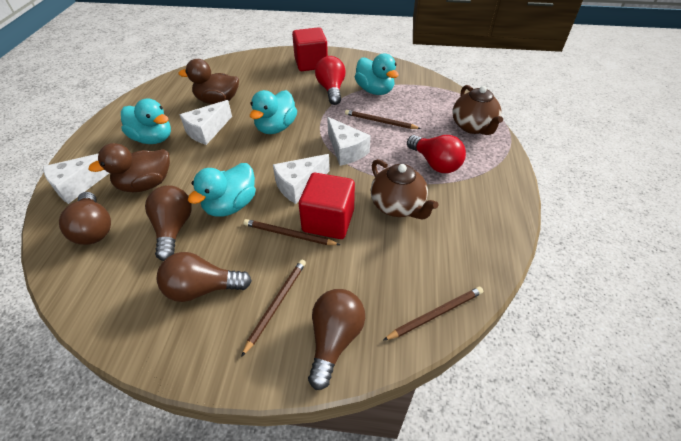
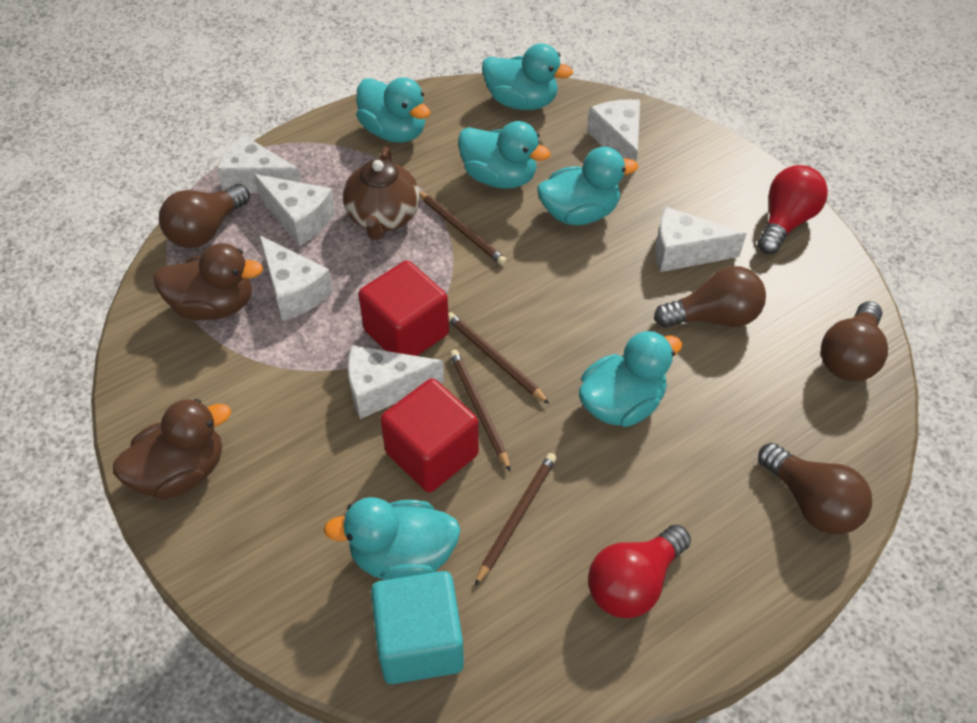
brown teapot: [371,159,439,219] [452,85,503,135] = 2 -> [343,146,420,240] = 1
turquoise cube: none = 0 -> [371,571,464,684] = 1
turquoise duck: [121,98,171,144] [188,163,256,217] [250,90,297,134] [355,54,399,95] = 4 -> [324,497,461,580] [356,77,430,143] [458,121,551,189] [482,43,573,110] [537,147,638,225] [579,331,682,427] = 6
white cheese: [44,154,109,204] [180,100,232,145] [273,154,330,204] [327,117,371,166] = 4 -> [217,134,302,193] [254,174,336,246] [260,235,333,321] [348,345,444,419] [587,99,640,175] [656,206,746,272] = 6

